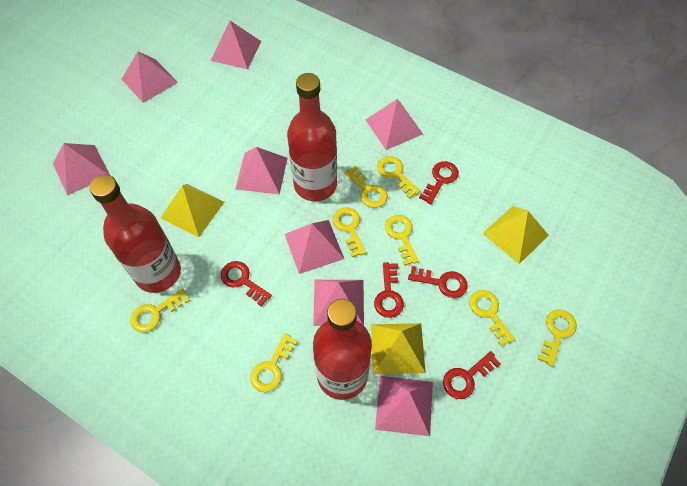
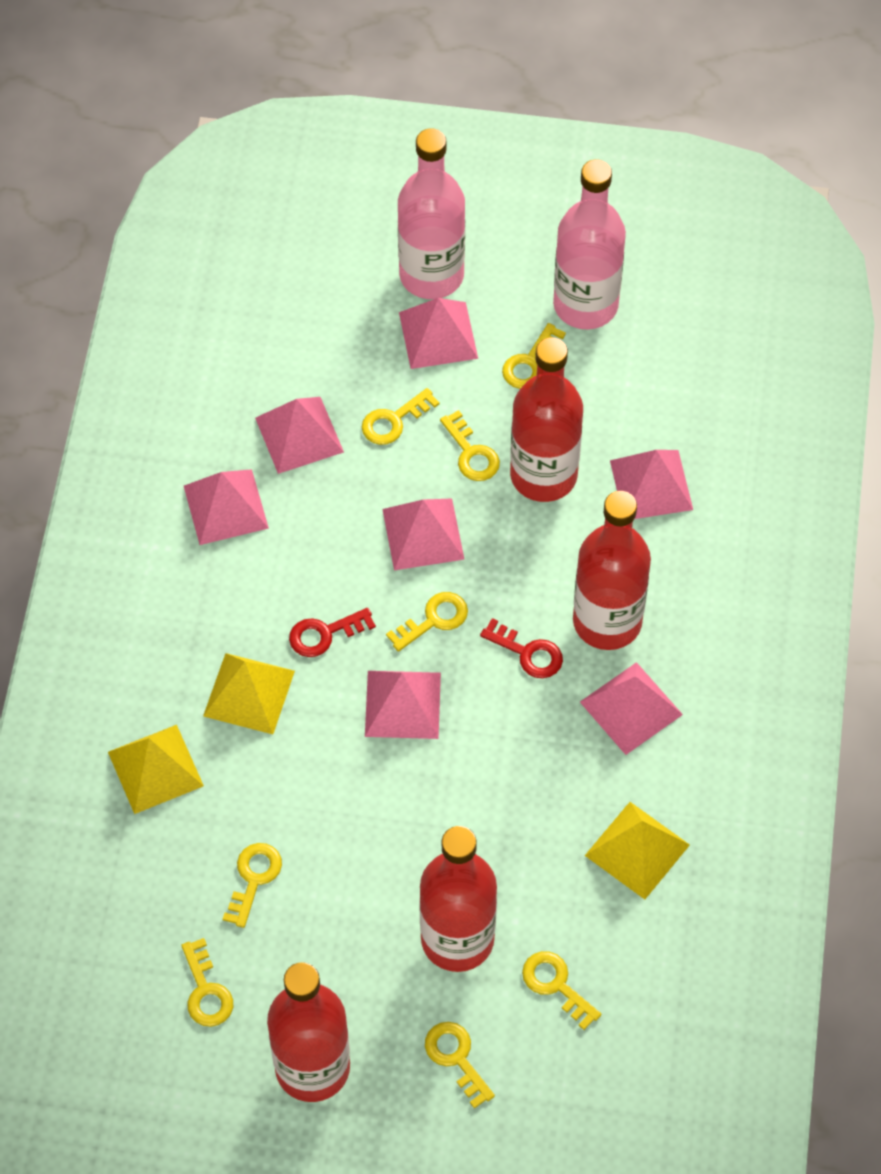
pink bottle: none = 0 -> [398,128,465,299] [553,159,626,329] = 2
pink pyramid: [53,143,110,195] [122,51,178,103] [211,21,262,69] [235,147,287,195] [285,220,344,274] [313,280,364,326] [366,99,423,150] [375,376,433,436] = 8 -> [184,469,269,545] [255,397,344,474] [365,671,441,739] [382,498,465,570] [399,298,478,369] [580,662,683,755] [610,450,693,519] = 7
red bottle: [89,175,181,293] [287,73,337,201] [313,299,372,400] = 3 -> [267,962,350,1102] [419,826,497,972] [510,337,583,502] [573,491,651,650] = 4
red key: [220,261,272,306] [374,262,404,318] [408,266,468,298] [419,161,459,204] [443,351,501,399] = 5 -> [289,608,376,657] [480,618,563,678] = 2

